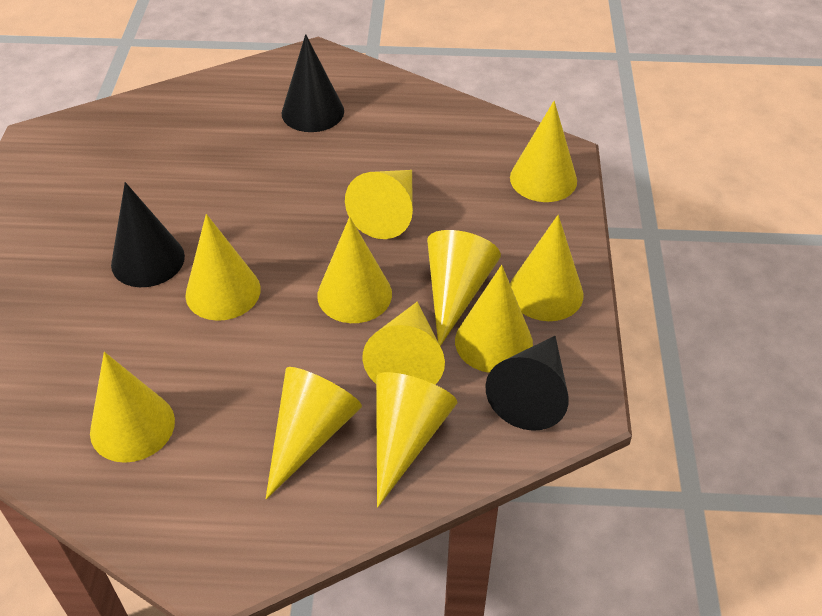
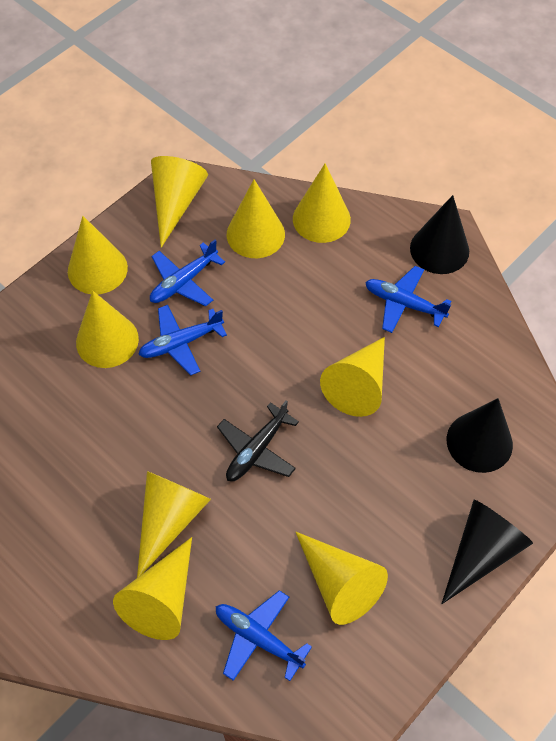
black plane: none = 0 -> [217,400,299,481] = 1
blue plane: none = 0 -> [138,305,227,375] [150,240,225,306] [216,590,312,681] [365,266,451,333] = 4
yellow cone: [90,352,175,463] [185,214,261,321] [266,367,362,499] [317,217,392,323] [345,170,413,239] [363,302,445,384] [376,372,458,507] [427,230,501,346] [455,265,533,373] [510,101,577,202] [510,215,583,321] = 11 -> [68,216,128,294] [76,291,139,368] [113,537,192,640] [137,471,211,578] [151,156,208,248] [226,179,285,258] [293,163,351,243] [296,532,388,625] [320,337,385,417] = 9

